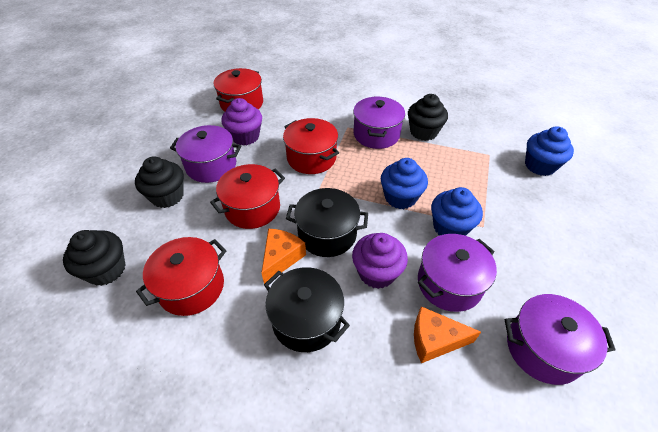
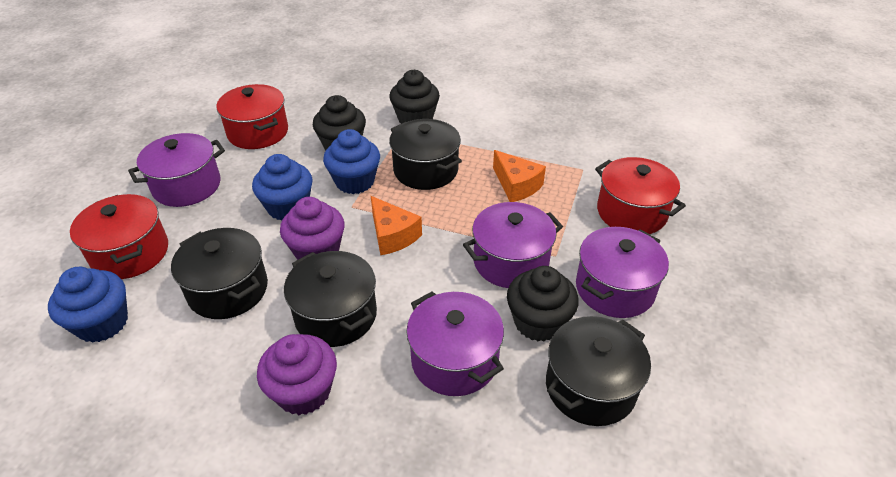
black pot: [264,267,350,352] [286,188,368,257] = 2 -> [171,228,268,319] [284,251,377,347] [389,119,462,190] [546,316,651,426] = 4
red pot: [136,237,226,316] [210,164,285,229] [214,68,263,112] [283,118,339,174] = 4 -> [70,194,168,279] [216,84,288,149] [595,157,686,234] = 3

